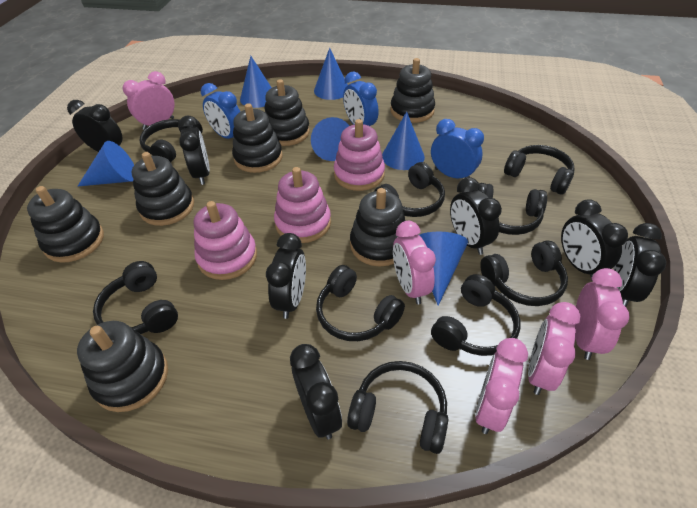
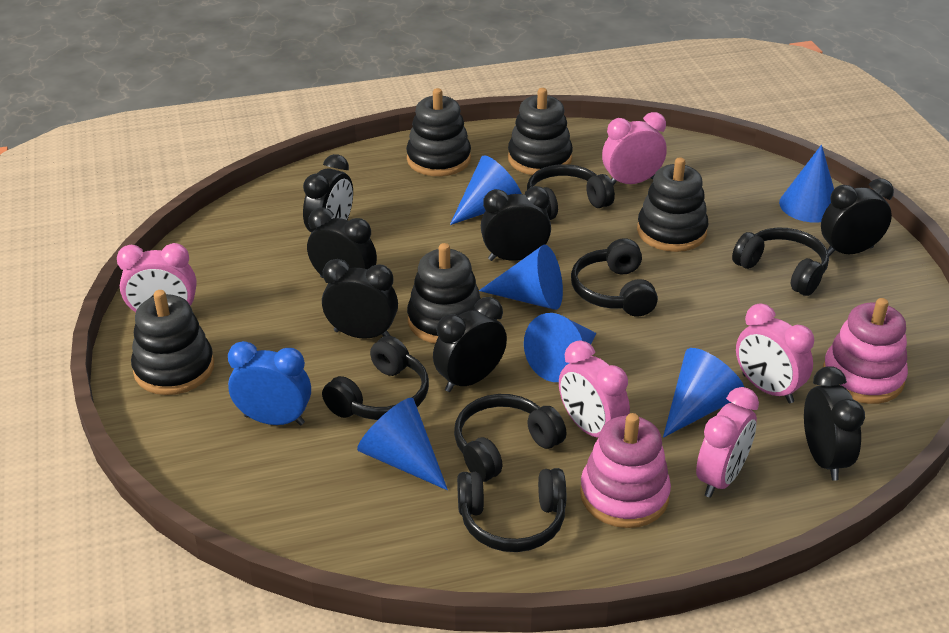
black headphones: [93,261,178,334] [140,118,203,162] [316,265,405,341] [347,361,448,454] [374,162,445,217] [431,274,520,356] [476,183,547,235] [480,240,568,306] [504,145,575,195] = 9 -> [322,336,429,420] [454,394,566,482] [457,468,566,552] [527,164,615,220] [571,238,658,317] [732,228,829,296] = 6
black stacking toy: [27,186,104,263] [77,321,168,412] [132,152,194,226] [232,103,283,173] [264,79,310,146] [350,188,405,266] [390,58,435,123] = 7 -> [131,290,214,395] [406,88,471,176] [407,243,481,344] [508,88,573,175] [637,157,708,252] = 5
blue clock: [201,83,241,139] [343,72,379,126] [431,119,484,178] = 3 -> [228,341,311,425] = 1
pink stacking toy: [194,201,257,280] [274,167,331,243] [334,119,385,191] = 3 -> [580,413,671,528] [823,298,908,404] = 2

